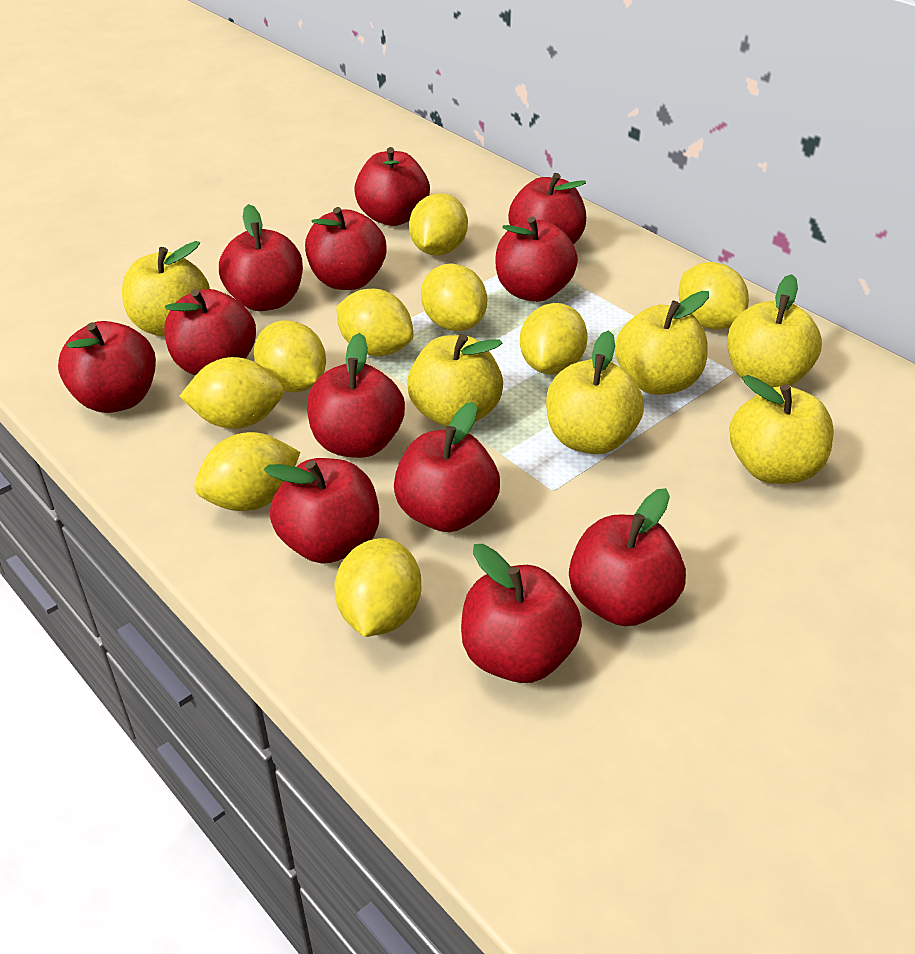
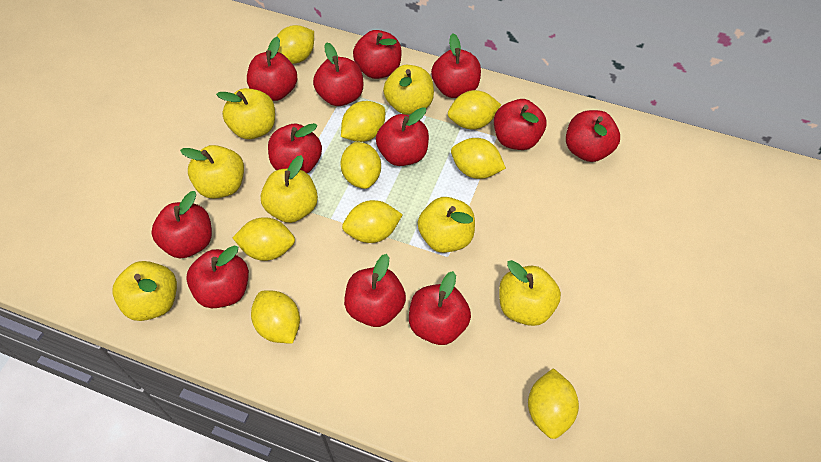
yellow apple: [122,241,210,336] [407,334,503,426] [546,330,644,454] [615,291,709,395] [728,274,822,388] [729,375,834,484] = 6 -> [112,261,177,321] [180,145,244,199] [216,88,275,139] [261,155,318,223] [383,65,434,115] [418,197,475,253] [499,260,561,326] = 7

